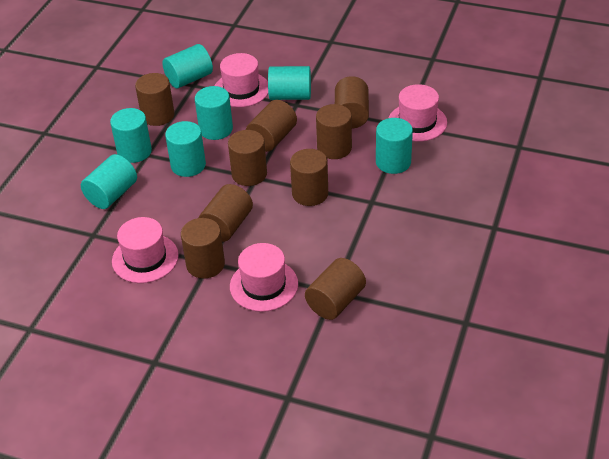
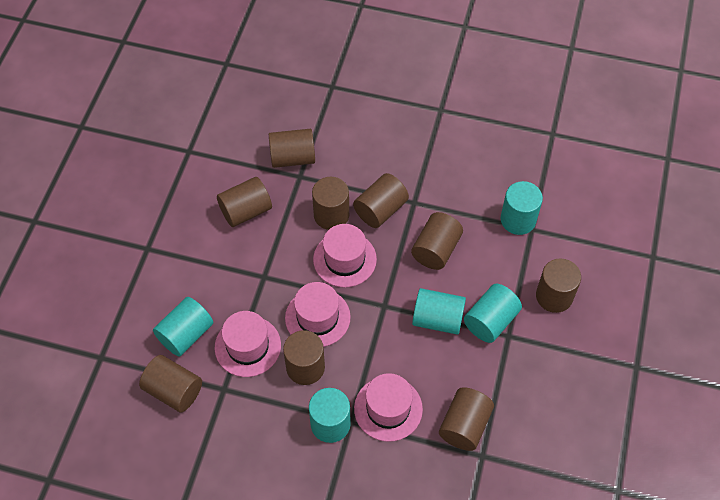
turquoise cylinder: [81,154,137,209] [110,108,152,163] [162,44,213,89] [165,121,206,177] [195,86,233,140] [268,66,311,100] [376,118,413,174] = 7 -> [153,297,213,357] [309,388,351,443] [412,288,466,335] [464,284,522,343] [501,181,543,235] = 5

